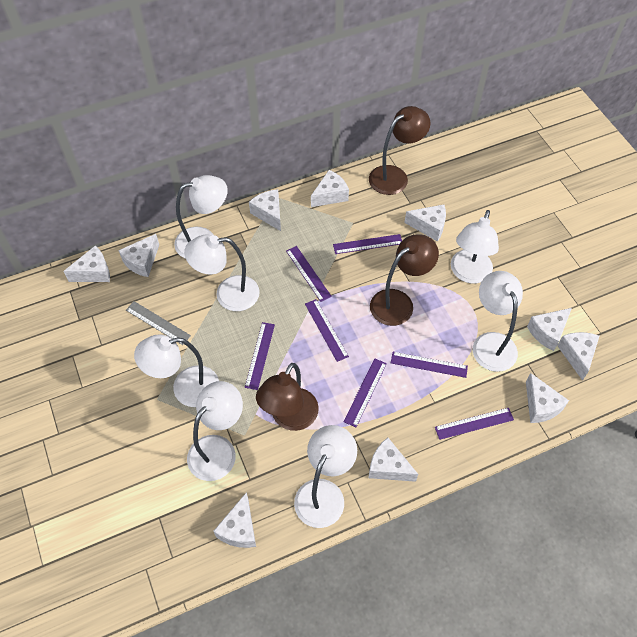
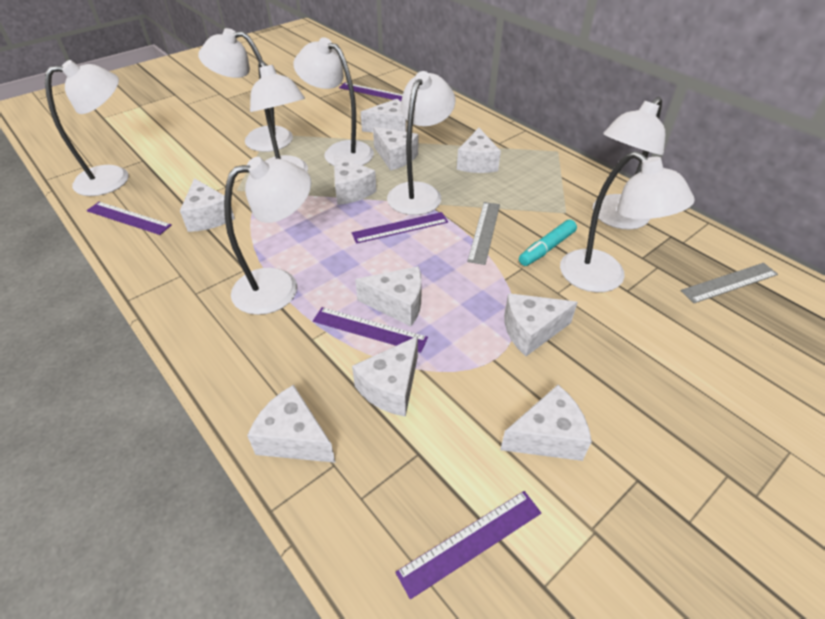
brown lamp: [256,363,319,431] [369,106,431,195] [370,234,439,326] = 3 -> none = 0
grey ruler: [126,301,191,345] = 1 -> [467,202,500,265] [681,263,778,303] = 2
purple ruler: [245,322,275,390] [286,246,332,302] [305,299,349,362] [333,234,402,254] [344,358,387,427] [391,352,468,378] [435,408,514,440] = 7 -> [87,202,172,235] [313,307,428,353] [339,83,403,101] [352,212,448,244] [395,491,541,599] = 5
turquoise marker: none = 0 -> [519,219,577,266] = 1
white lamp: [134,334,219,407] [174,175,228,259] [184,234,260,311] [187,381,243,481] [294,425,357,528] [451,210,499,283] [473,271,523,372] = 7 -> [45,60,129,196] [198,28,293,152] [224,157,311,315] [250,60,308,171] [293,37,374,166] [387,71,455,215] [560,151,695,292] [593,97,665,230] = 8

